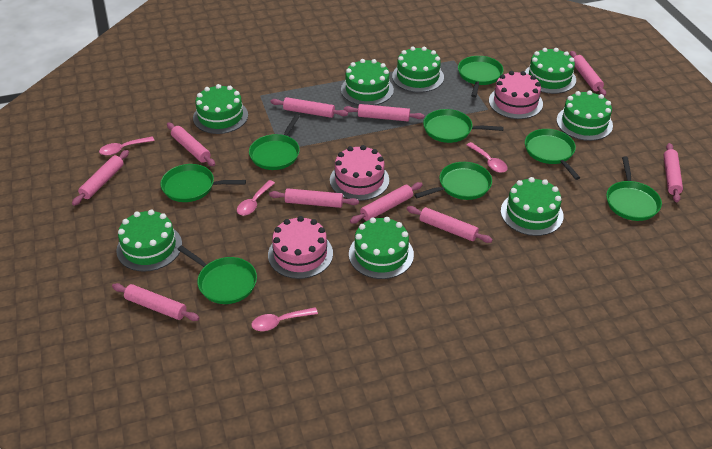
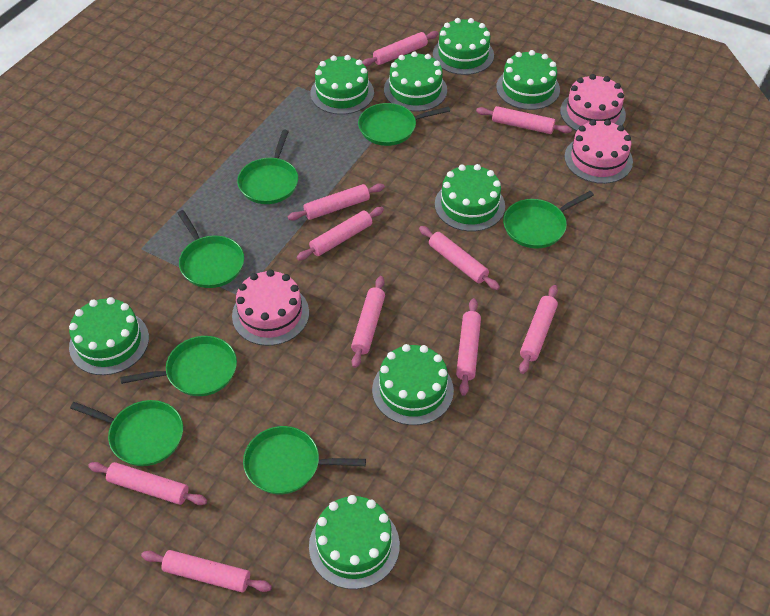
green pan: [161,164,246,202] [177,245,257,304] [249,114,300,170] [414,162,492,200] [423,109,504,143] [458,56,503,97] [525,129,580,180] [606,156,662,221] = 8 -> [70,400,183,466] [120,336,237,396] [178,210,244,288] [237,130,298,204] [243,426,366,494] [358,103,450,146] [503,191,594,249] = 7
pink spoon: [99,136,154,156] [237,180,275,216] [252,307,318,331] [467,142,508,173] = 4 -> none = 0

